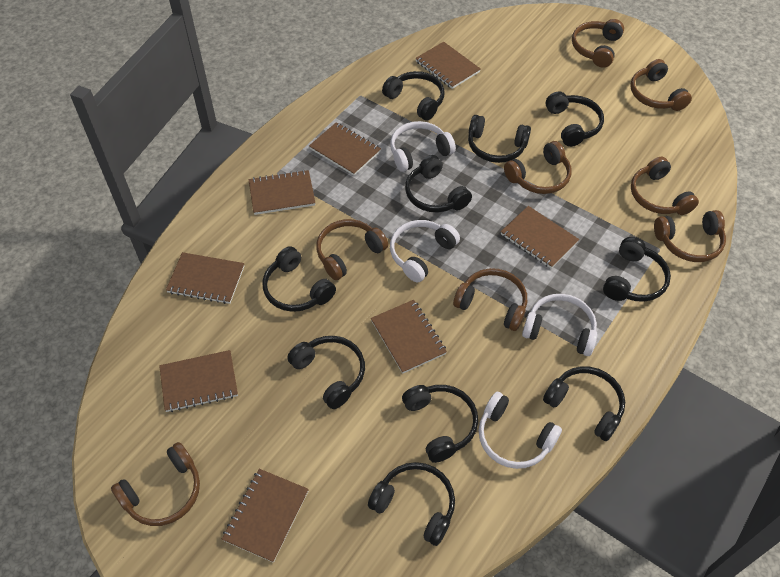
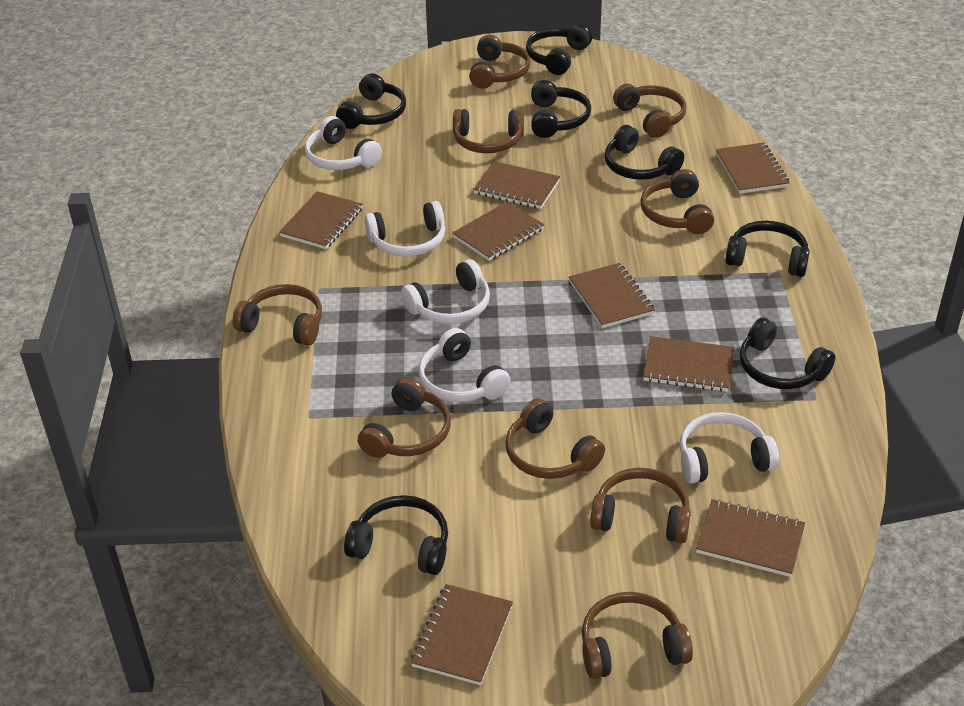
black headphones: [263,246,336,312] [287,336,365,409] [368,462,455,546] [382,71,444,121] [402,385,478,463] [405,155,472,213] [468,115,531,163] [543,366,625,441] [546,92,604,147] [603,237,671,302] = 10 -> [336,73,406,129] [344,495,448,575] [526,24,592,75] [531,80,591,138] [605,125,684,180] [726,221,810,277] [740,317,835,389] = 7
brown headphones: [111,442,200,526] [316,219,388,280] [453,268,527,331] [504,141,571,194] [572,19,624,68] [630,59,692,111] [631,157,699,215] [654,210,726,262] = 8 -> [233,284,322,346] [358,377,451,458] [453,109,524,153] [469,35,530,89] [505,398,605,479] [582,592,693,679] [590,468,691,543] [613,83,686,138] [640,169,714,234] = 9
white headphones: [390,121,456,172] [390,220,460,282] [478,392,562,469] [522,294,598,356] = 4 -> [305,116,382,170] [365,201,445,257] [401,259,490,324] [418,328,511,402] [679,412,779,483] = 5

